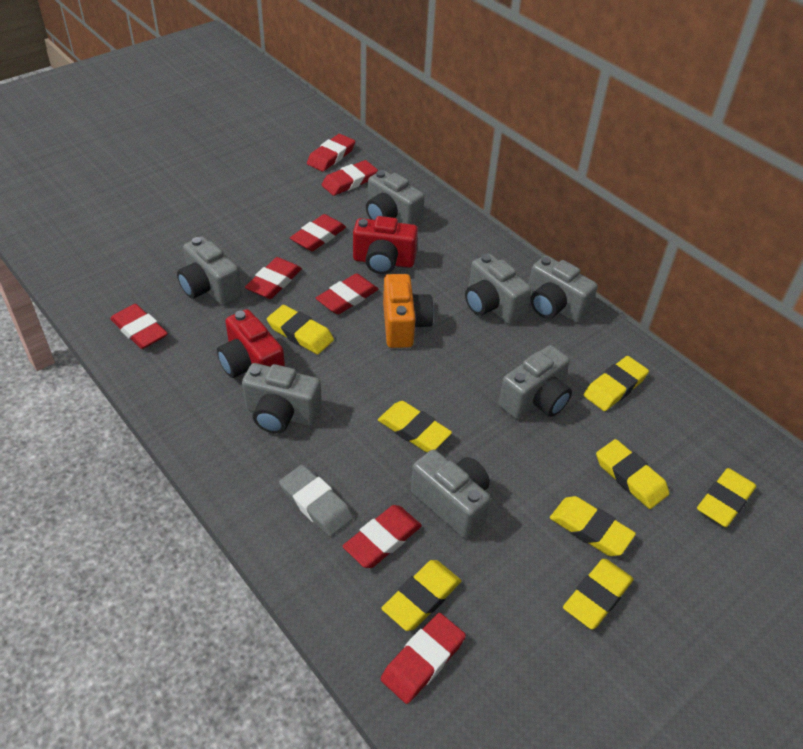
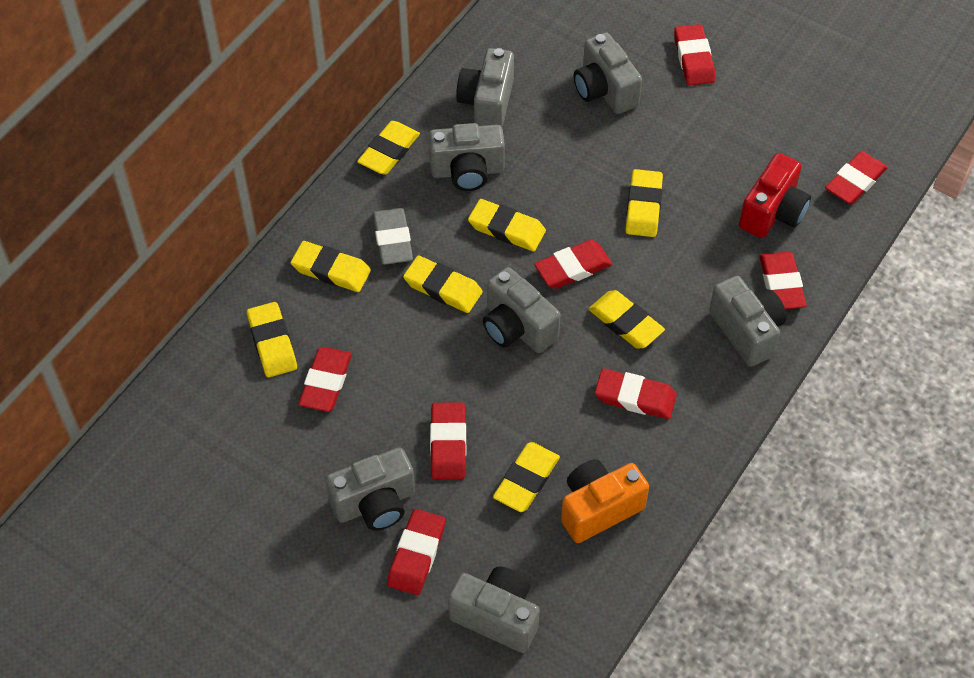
red camera: [217,309,285,378] [353,216,418,274] = 2 -> [739,153,811,238] = 1

